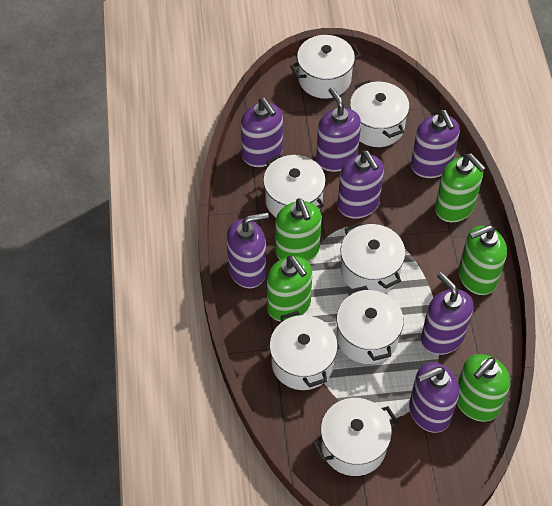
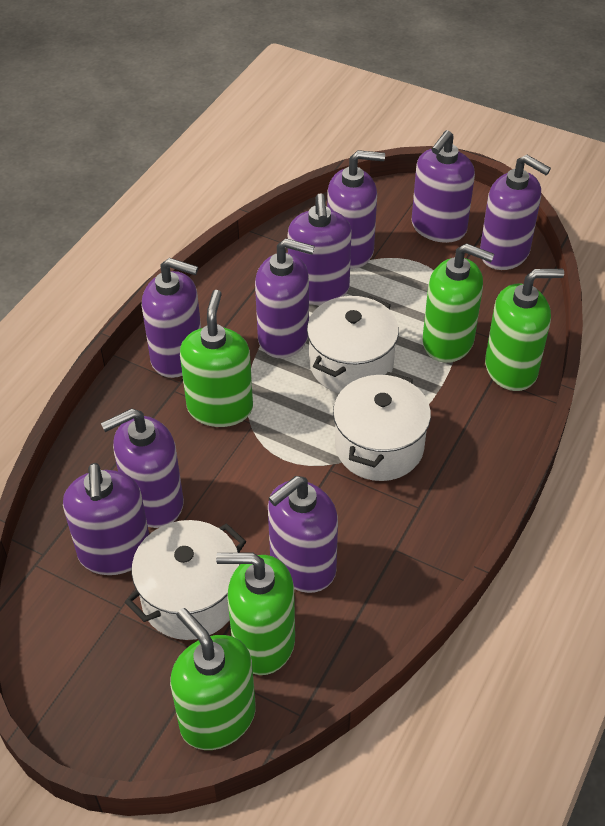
purple soap dispenser: [226,212,269,289] [241,98,283,167] [316,87,361,172] [338,150,384,219] [409,362,459,433] [411,110,460,178] [421,272,473,355] = 7 -> [63,463,149,575] [101,408,184,528] [142,258,201,378] [255,238,315,358] [268,476,338,593] [288,193,352,305] [327,150,385,269] [411,130,475,243] [480,155,551,270] = 9
white pot: [263,154,326,217] [269,311,338,390] [290,35,361,99] [313,398,398,476] [336,286,404,364] [340,222,405,293] [350,80,409,147] = 7 -> [125,520,246,640] [307,296,399,393] [333,372,431,481] = 3

